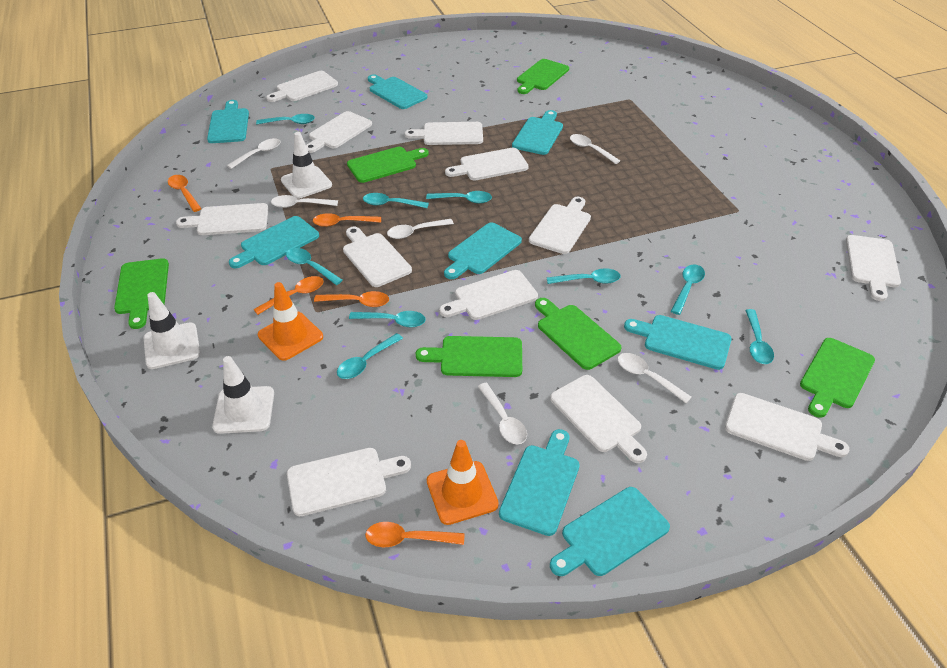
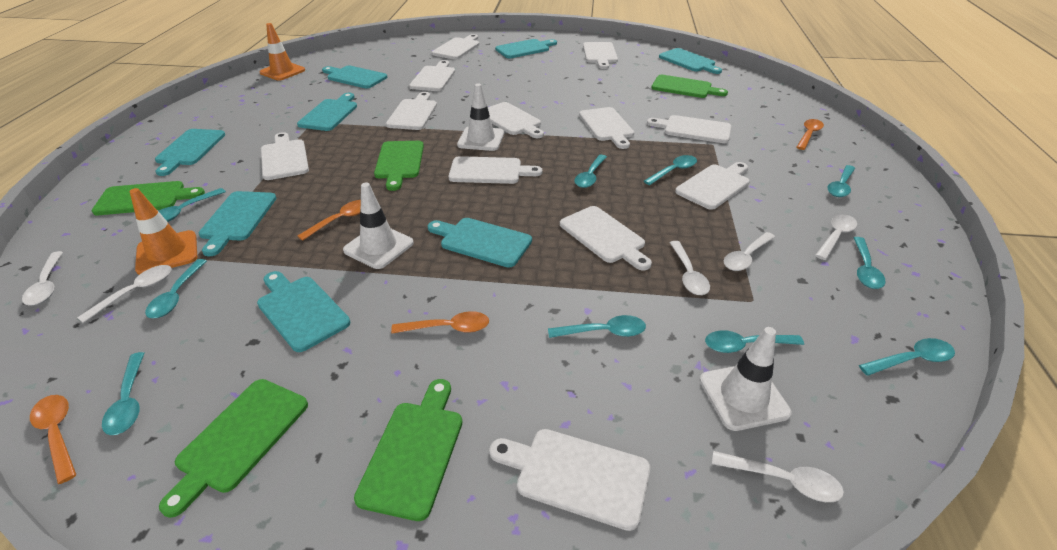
green cutting board: [114,258,169,329] [347,147,429,183] [416,336,522,377] [517,59,569,94] [535,298,622,370] [800,338,875,418] = 6 -> [92,181,205,215] [159,379,308,518] [354,379,462,521] [374,141,424,191] [651,75,728,98] = 5
orange spoon: [168,175,202,212] [254,276,323,315] [313,213,381,227] [314,291,389,307] [365,522,464,547] = 5 -> [30,395,76,484] [297,200,361,241] [391,311,489,334] [796,119,824,150] = 4
turquoise spoon: [256,114,315,124] [286,248,343,285] [337,333,403,379] [349,311,426,327] [363,193,429,208] [426,191,492,203] [547,268,620,284] [671,264,705,315] [745,309,774,364] = 9 -> [102,352,144,435] [145,259,207,318] [159,188,226,222] [548,315,646,338] [575,155,607,188] [644,155,697,185] [705,330,804,353] [827,165,855,197] [854,237,886,289] [859,338,955,376] = 10

